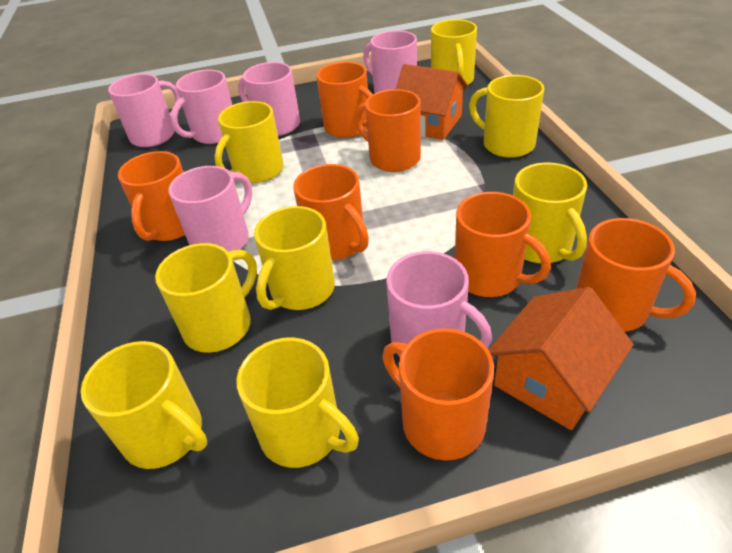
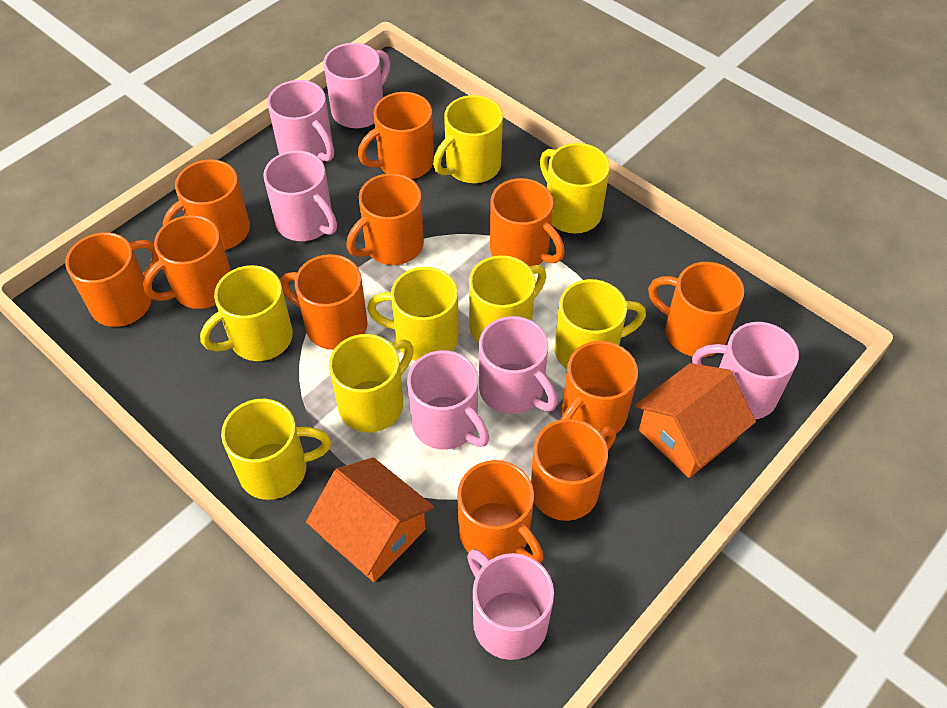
orange mug: [118,151,185,241] [293,164,369,260] [316,62,373,138] [355,89,421,172] [382,328,494,460] [455,192,551,297] [576,218,696,332] = 7 -> [66,232,159,327] [143,215,231,309] [163,159,250,250] [280,254,368,350] [346,173,424,265] [358,92,434,179] [457,460,543,563] [490,178,565,266] [531,419,616,521] [561,341,638,439] [648,262,744,357] = 11
pink mug: [108,74,180,147] [168,166,252,252] [171,70,232,144] [238,62,300,136] [363,30,417,93] [386,251,492,357] = 6 -> [263,151,337,241] [267,80,334,162] [324,43,390,128] [407,350,489,450] [467,549,554,660] [479,316,558,414] [692,322,799,420] = 7

